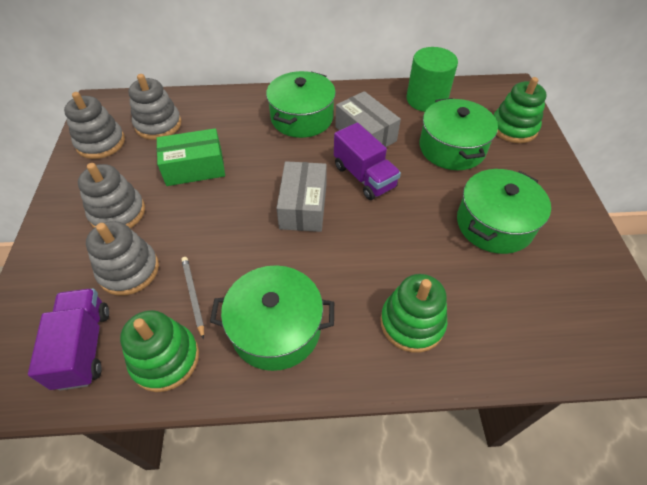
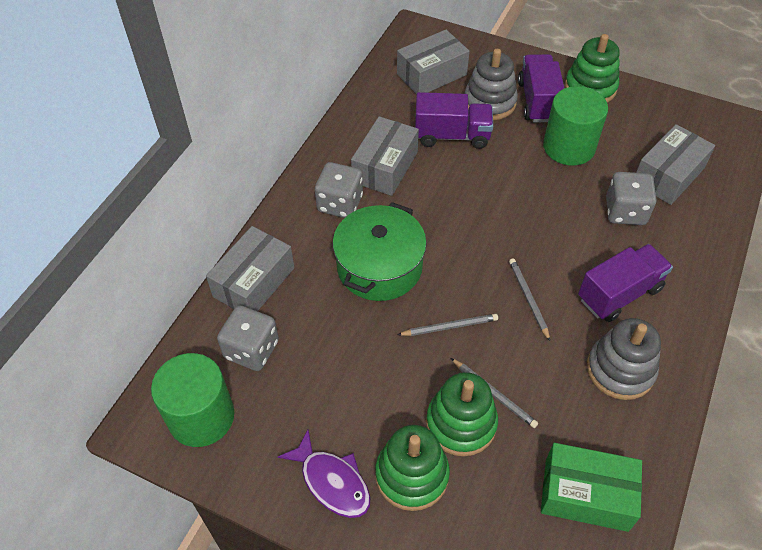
green cylinder: [406,47,458,112] = 1 -> [151,353,234,447] [543,86,608,166] = 2
green pot: [210,265,334,371] [266,71,336,138] [420,98,498,170] [457,169,551,254] = 4 -> [333,202,427,301] = 1
grey box: [276,161,327,232] [335,91,401,147] = 2 -> [206,226,294,311] [351,116,419,196] [397,30,470,94] [636,124,715,205] = 4
grey dice: none = 0 -> [217,305,279,371] [315,162,363,218] [606,172,656,225] = 3
grey pencil: [181,257,204,339] = 1 -> [397,314,498,336] [451,358,538,428] [509,258,550,341] = 3
grey stacking toy: [64,92,125,159] [78,163,145,228] [86,221,159,296] [128,74,181,140] = 4 -> [465,49,518,120] [587,318,661,400] = 2
purple fish: none = 0 -> [278,430,370,518] = 1
purple truck: [28,288,109,390] [334,123,401,200] = 2 -> [415,92,493,149] [518,54,564,122] [578,244,673,322] = 3

